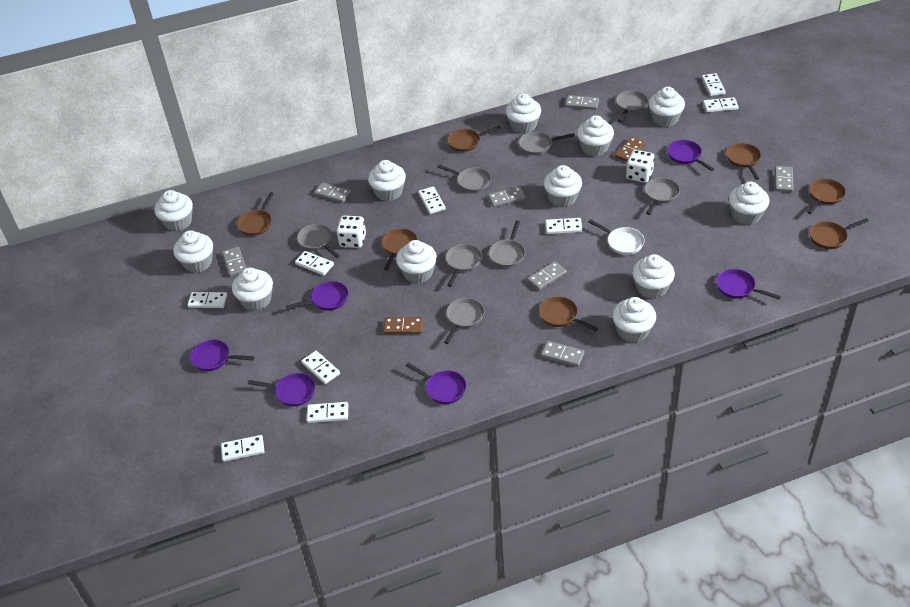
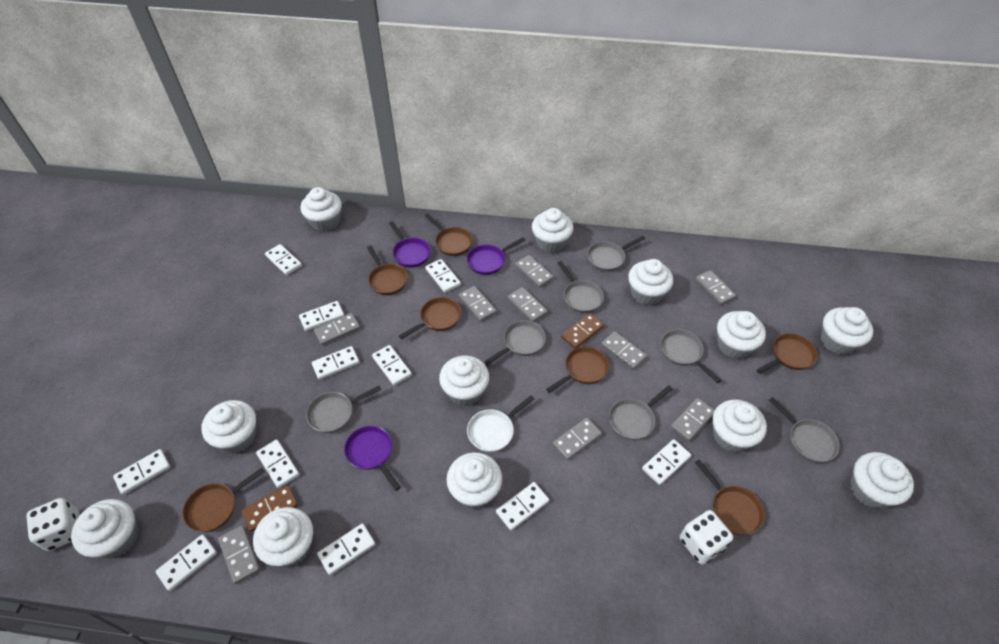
grey domino: [222,247,246,277] [314,182,351,203] [488,187,526,207] [527,261,567,290] [541,341,585,367] [565,95,599,110] [775,166,794,192] = 7 -> [218,525,260,584] [314,313,360,345] [459,286,497,322] [508,287,548,322] [515,255,554,288] [552,418,602,460] [601,331,647,369] [671,398,715,441] [695,270,736,305] = 9
grey pan: [297,224,340,258] [437,164,491,192] [444,298,484,344] [446,244,482,287] [489,220,525,268] [519,131,575,155] [616,90,648,122] [645,178,680,215] = 8 -> [306,386,381,433] [484,320,546,365] [558,261,604,313] [587,236,645,272] [609,385,673,440] [661,329,721,383] [769,397,840,463] = 7
purple pan: [190,339,254,371] [248,373,315,406] [286,281,348,311] [405,363,466,404] [667,140,714,171] [716,269,781,300] = 6 -> [344,426,401,491] [389,221,431,267] [467,237,525,275] = 3
white domino: [187,292,228,308] [221,435,264,462] [295,251,334,276] [301,351,340,384] [307,402,348,423] [418,186,446,214] [545,218,582,234] [702,73,726,96] [703,97,739,112] = 9 -> [113,449,170,495] [155,534,217,591] [256,439,299,488] [265,244,302,275] [299,301,344,331] [312,346,360,380] [317,523,375,575] [372,345,412,385] [425,259,461,293] [496,482,549,531] [642,439,691,485] = 11

